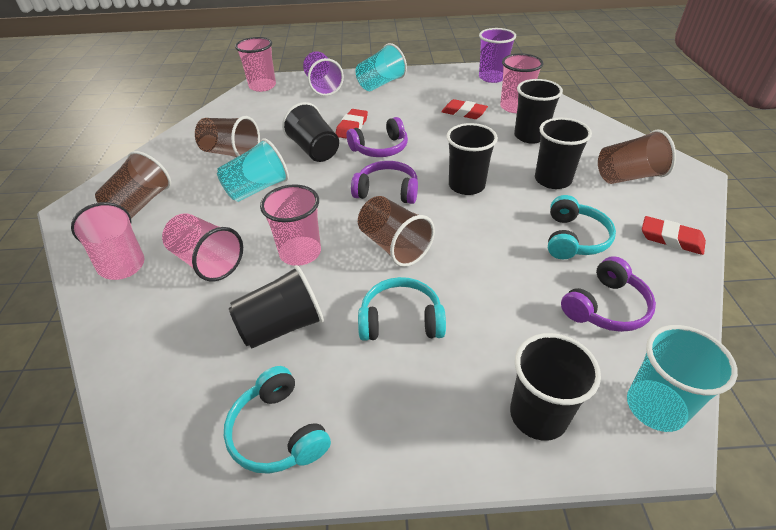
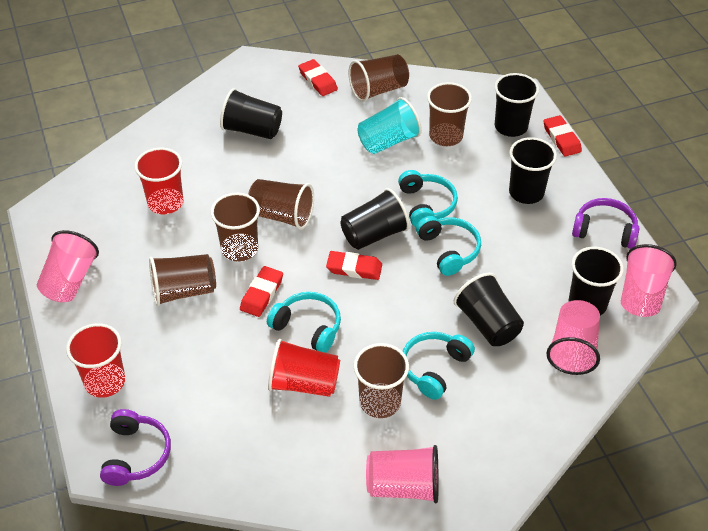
brown cup: [95,151,171,219] [195,116,260,157] [358,196,435,267] [598,129,676,184] = 4 -> [149,254,216,306] [211,193,260,262] [248,179,314,230] [349,54,409,102] [354,343,409,418] [427,82,472,146] = 6
pink cup: [71,202,144,280] [162,213,243,281] [235,37,276,92] [260,184,321,266] [500,53,544,113] = 5 -> [37,230,99,302] [366,445,439,503] [547,300,600,375] [621,244,677,317] = 4
purple cup: [303,51,344,96] [479,28,516,83] = 2 -> none = 0
purple headphones: [347,117,408,157] [351,161,418,204] [561,256,656,332] = 3 -> [100,409,171,486] [572,198,639,249] = 2
red cup: none = 0 -> [66,323,125,398] [134,148,183,214] [268,338,340,397] = 3
red eraser: [336,109,368,139] [441,99,488,119] [642,216,706,255] = 3 -> [240,266,283,317] [298,59,338,96] [326,251,382,280] [543,115,582,157] = 4
turquoise cup: [217,138,289,202] [356,43,407,91] [627,325,738,432] = 3 -> [357,97,422,154] = 1
turquoise headphones: [224,366,331,474] [358,277,446,341] [548,195,616,259] = 3 -> [267,292,341,353] [398,170,458,227] [403,332,475,400] [416,216,481,276] = 4

